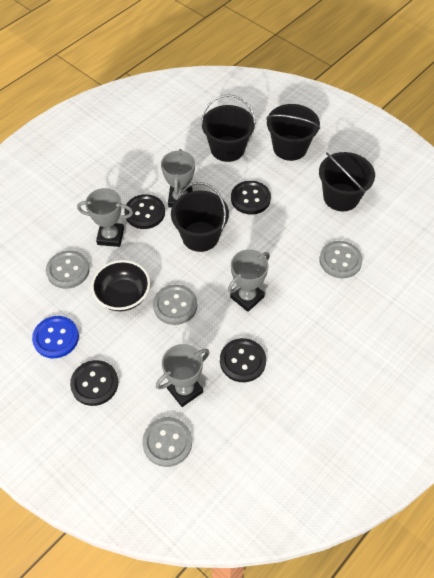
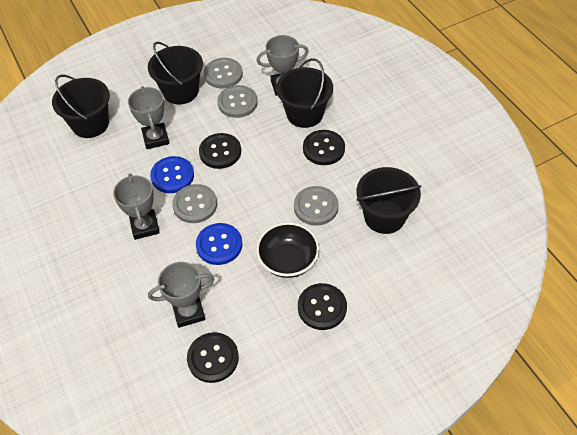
blue button: [32,316,79,358] = 1 -> [150,156,194,193] [196,223,242,265] = 2

